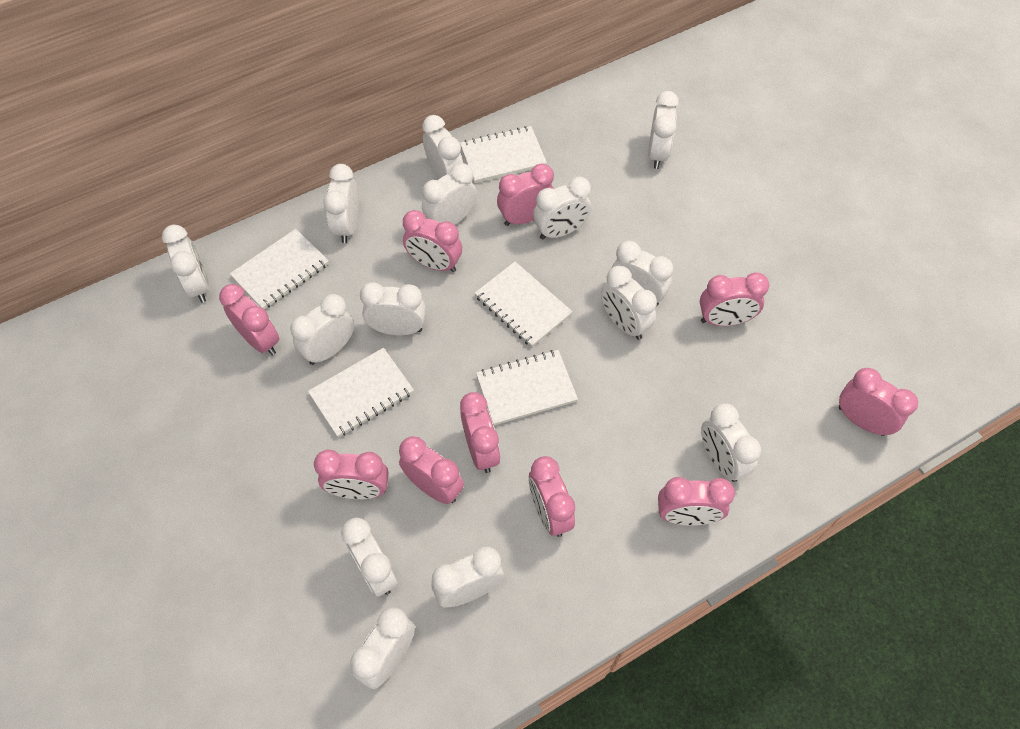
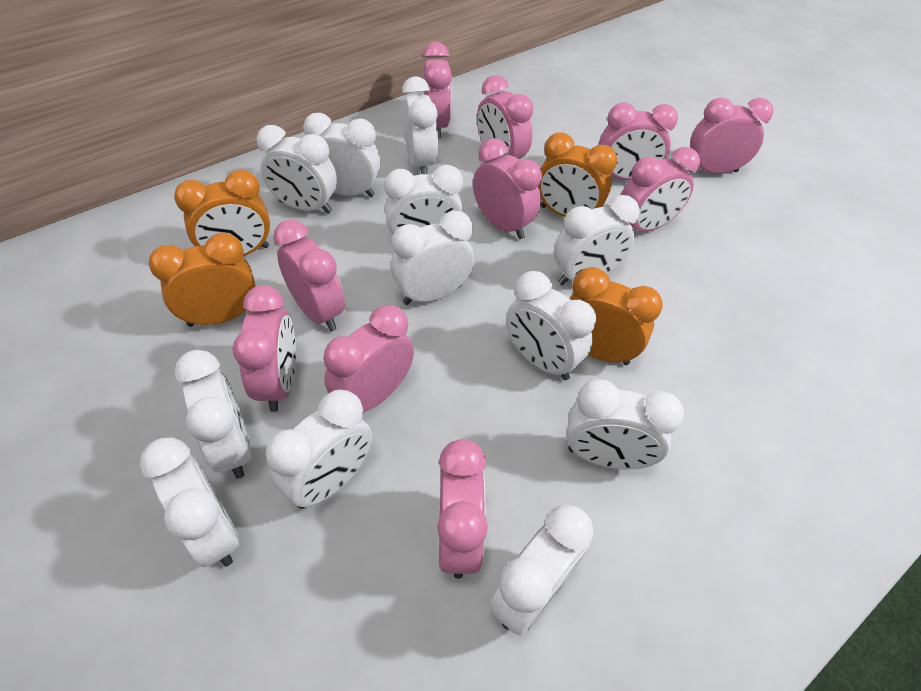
orange clock: none = 0 -> [149,233,255,327] [174,170,270,256] [539,132,617,217] [570,267,663,365] = 4
white clock: [162,225,210,303] [290,294,354,365] [323,164,359,243] [341,517,398,596] [350,607,415,689] [360,282,426,336] [422,115,463,179] [422,163,477,225] [431,546,504,608] [533,176,591,240] [601,266,657,340] [612,241,673,306] [648,91,679,169] [701,403,761,482] = 14 -> [140,438,239,567] [174,350,252,479] [257,125,337,214] [266,390,372,509] [303,113,380,197] [385,165,463,235] [391,211,474,305] [402,76,438,174] [489,505,594,635] [506,271,596,380] [554,195,640,285] [567,379,684,469] = 12
white notebook: [230,229,329,309] [308,348,414,437] [460,126,547,183] [475,262,573,347] [476,350,578,425] = 5 -> none = 0

